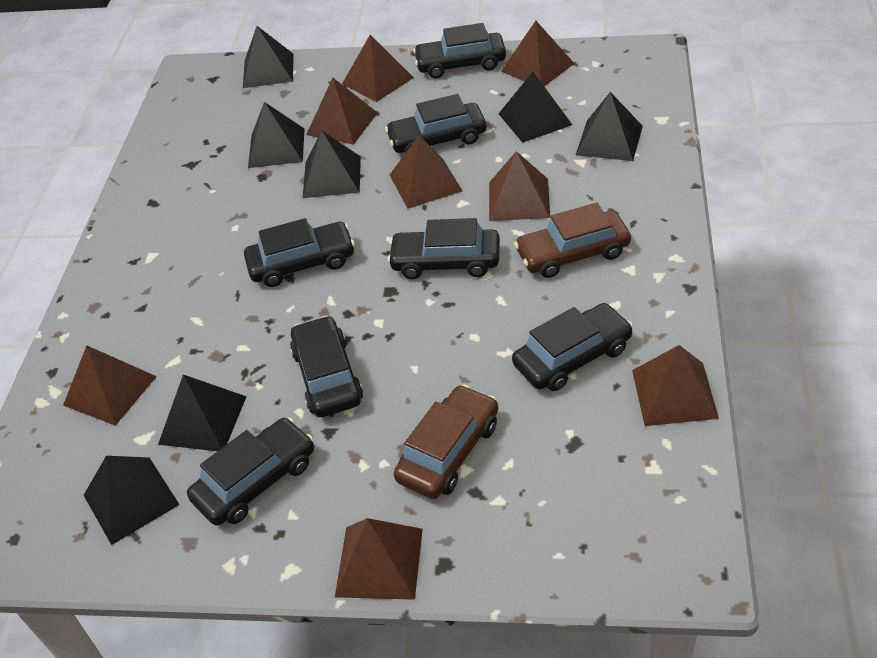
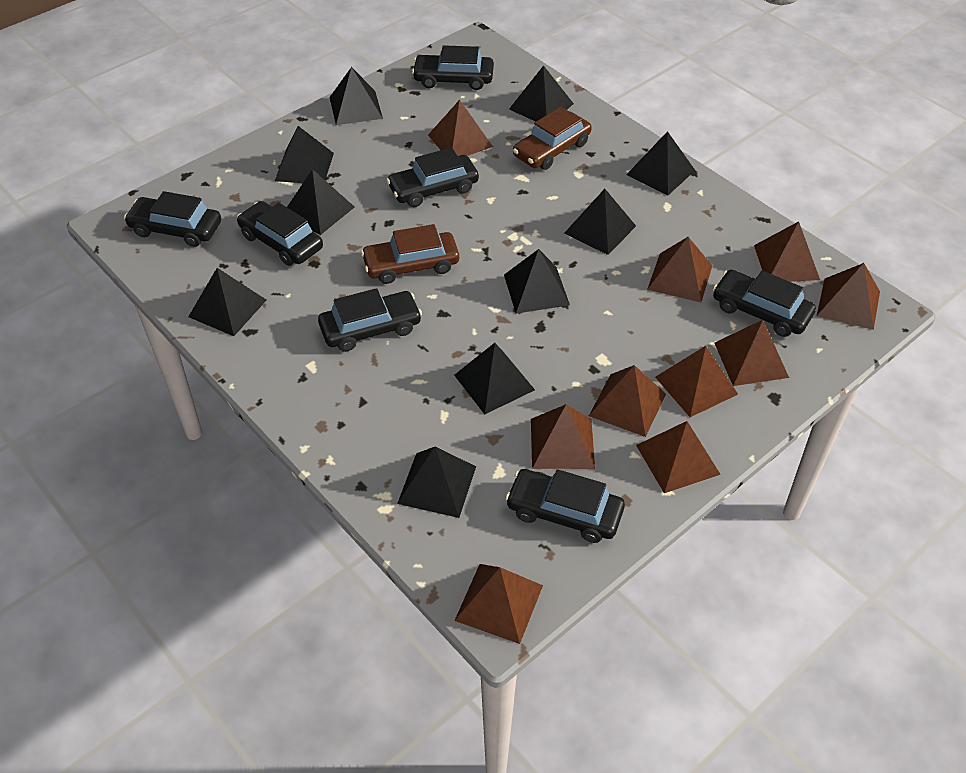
black pyramid: [84,456,180,545] [158,374,247,451] [243,26,293,88] [248,102,305,168] [303,130,361,198] [499,72,572,143] [576,92,643,161] = 7 -> [188,268,266,336] [275,126,334,183] [287,169,354,235] [330,67,383,125] [397,447,476,518] [454,343,535,414] [504,249,570,314] [509,65,574,122] [564,189,636,255] [626,131,695,196] = 10
brown pyramid: [63,345,157,426] [306,78,378,145] [335,518,423,600] [342,35,414,102] [390,135,462,208] [489,151,550,221] [501,21,575,86] [632,345,719,426] = 8 -> [428,100,493,156] [454,564,543,644] [531,404,595,469] [589,365,666,437] [636,421,721,493] [647,237,712,302] [655,346,738,417] [715,320,789,386] [754,221,820,282] [817,263,880,330] = 10

